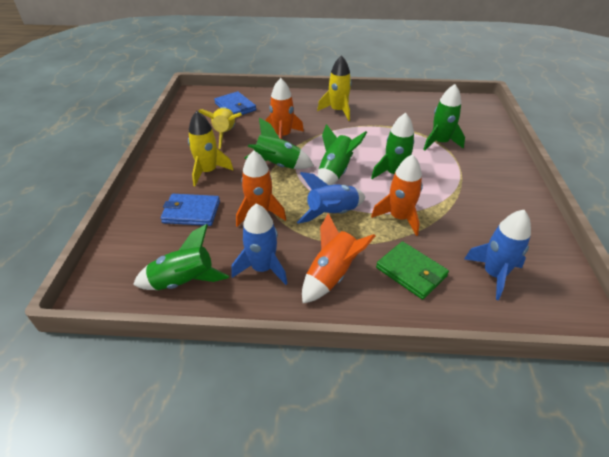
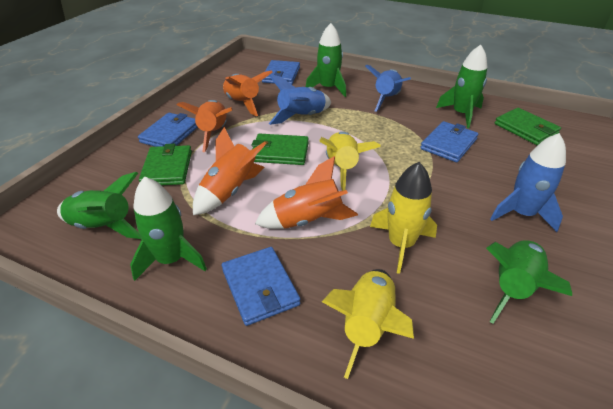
blue wallet: [161,194,220,226] [214,91,256,115] = 2 -> [138,113,198,147] [222,247,300,326] [262,60,300,84] [420,121,478,162] = 4
green wallet: [376,241,449,300] = 1 -> [139,144,192,185] [251,134,309,165] [495,108,561,145] = 3

